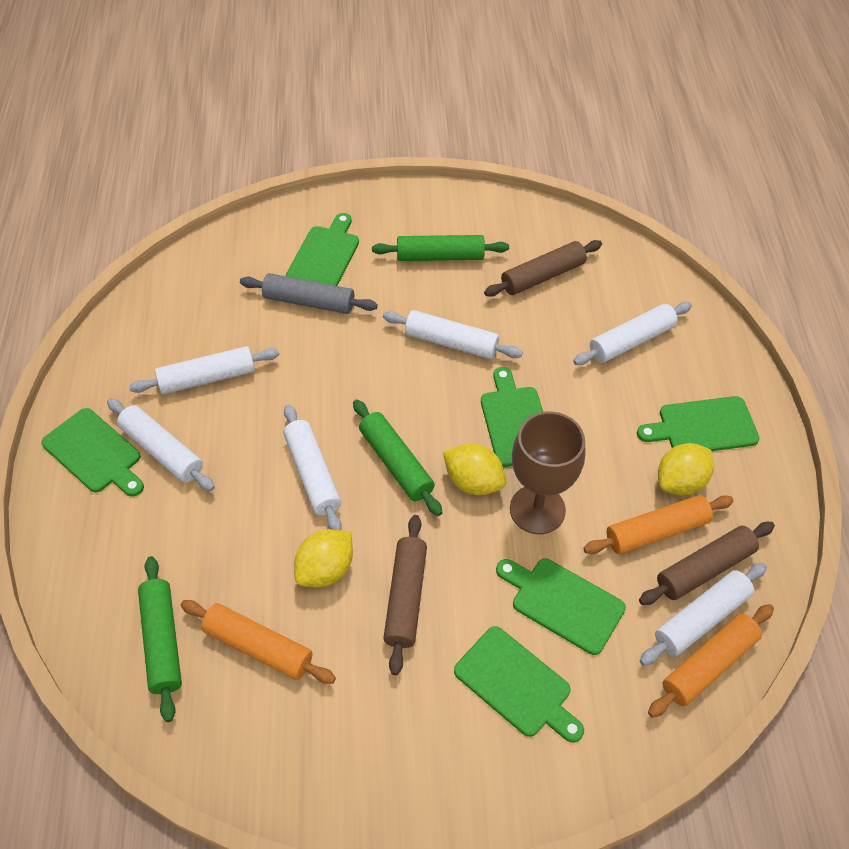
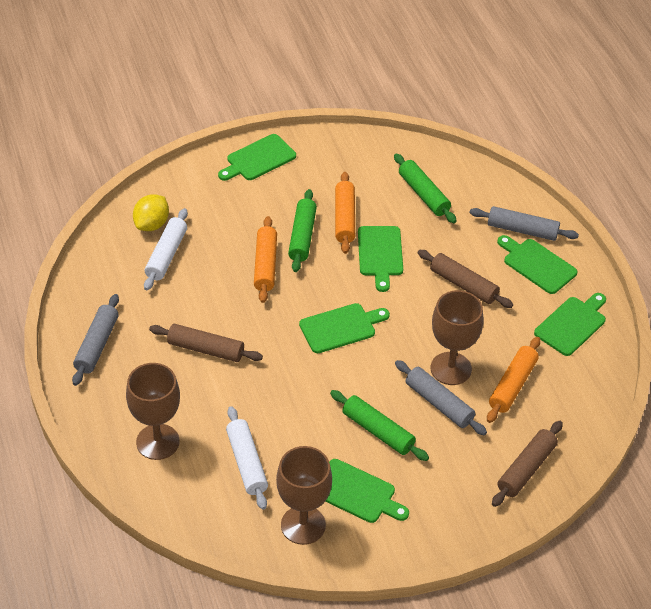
brown goblet: [510,411,585,534] = 1 -> [126,363,180,460] [276,446,332,545] [431,290,484,385] = 3
grey rolling pin: [240,273,378,314] = 1 -> [72,294,119,386] [395,360,487,435] [469,206,579,241] = 3
white rolling pin: [107,398,215,491] [129,346,279,394] [283,404,342,530] [383,310,523,359] [573,302,692,365] [640,563,767,666] = 6 -> [144,208,188,291] [226,406,268,510] = 2
yellow lemon: [294,529,353,587] [443,444,506,495] [658,443,714,496] = 3 -> [133,194,169,231] = 1

